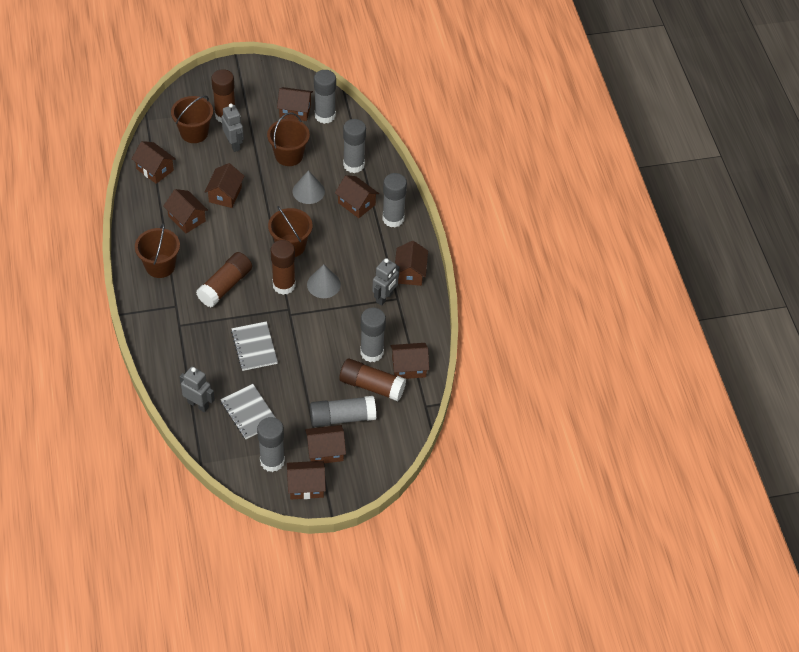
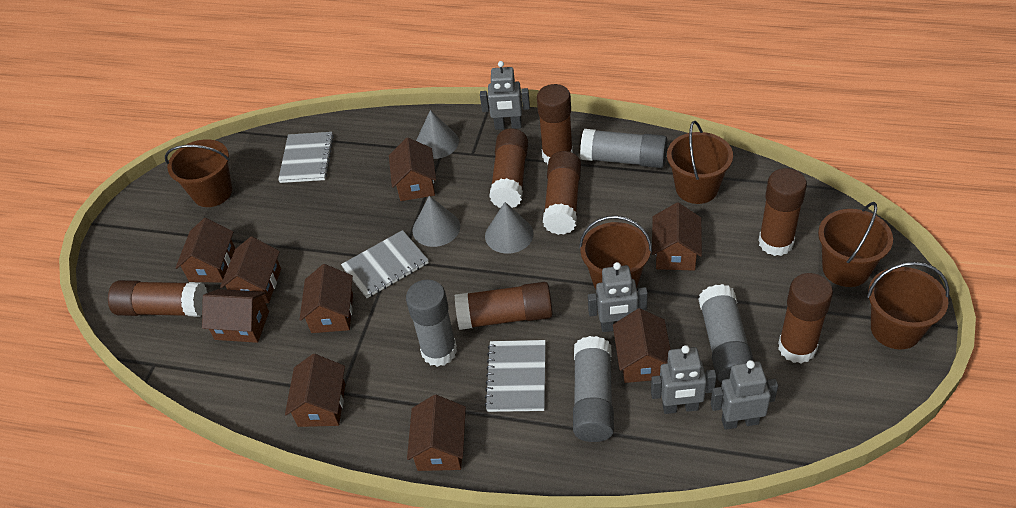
brown bucket: [135,223,180,278] [171,95,213,143] [267,112,310,166] [268,206,312,257] = 4 -> [165,139,232,207] [579,216,652,289] [667,121,733,204] [818,202,893,287] [867,262,949,349] = 5
brown glue stick: [196,252,252,307] [211,69,235,123] [271,240,296,295] [339,358,406,401] = 4 -> [108,280,208,317] [455,282,553,330] [489,128,528,208] [537,84,573,164] [543,151,581,235] [758,168,807,256] [778,273,833,364] = 7
grey cone: [293,170,325,204] [307,264,341,298] = 2 -> [412,196,460,247] [416,110,459,159] [485,202,534,254] = 3
grey glue stick: [257,417,285,472] [310,396,376,427] [314,70,336,124] [343,119,366,173] [360,308,386,362] [382,173,407,227] = 6 -> [406,279,457,367] [573,336,614,442] [580,129,667,168] [698,284,754,383] = 4
grey notebook: [220,384,276,439] [231,321,278,371] = 2 -> [278,132,334,183] [341,230,429,298] [484,340,546,412] = 3
grey robot: [180,366,215,412] [222,104,244,152] [372,258,400,306] = 3 -> [480,61,530,130] [588,262,648,332] [651,345,716,414] [711,360,778,430] = 4

